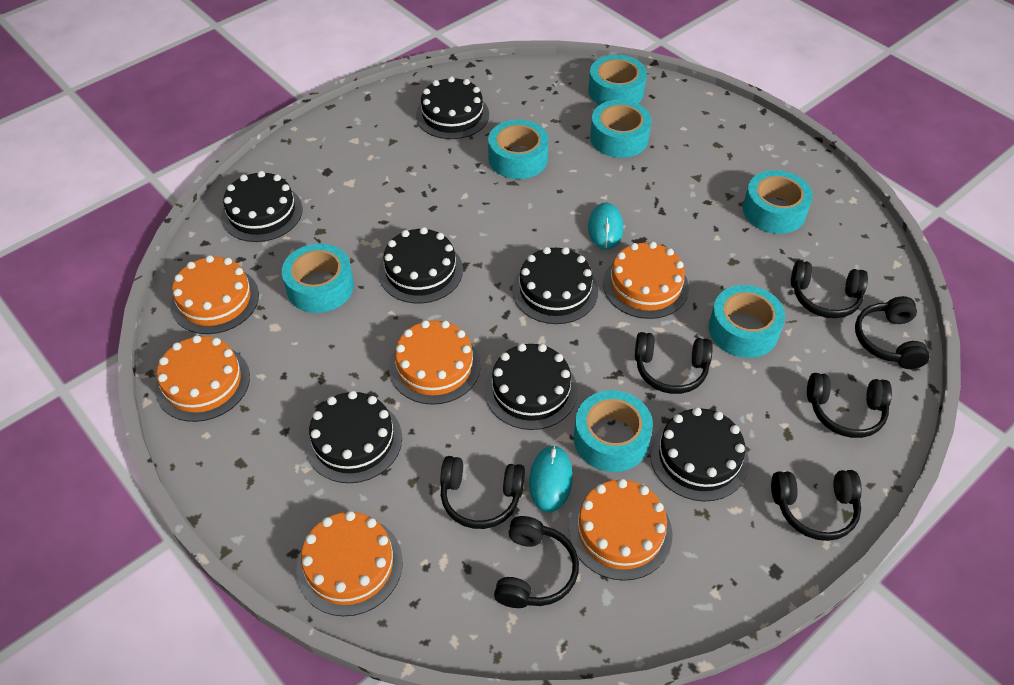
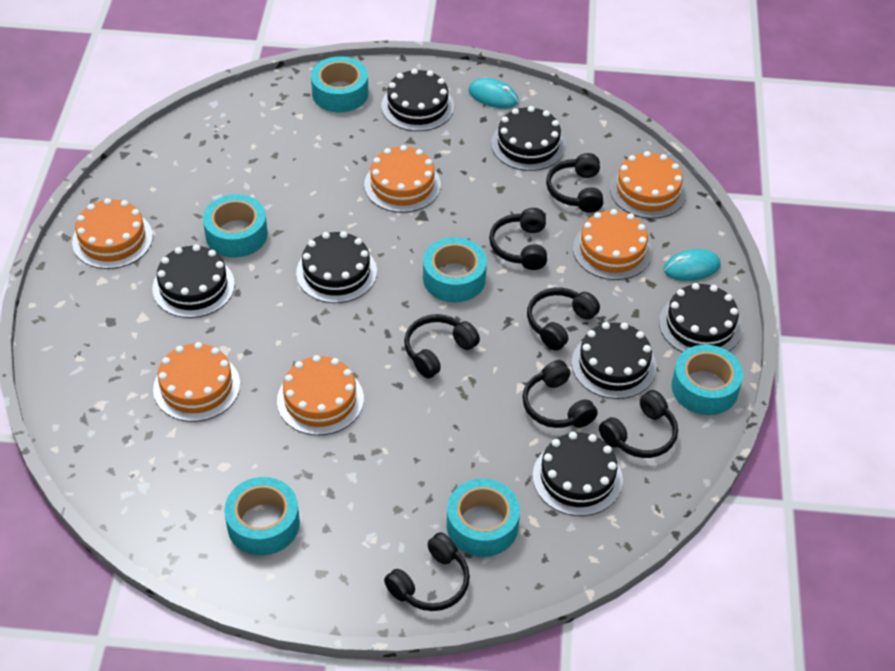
turquoise tape: [282,243,354,313] [488,120,549,179] [574,390,653,472] [588,55,647,105] [590,100,652,158] [709,285,785,358] [743,170,813,234] = 7 -> [203,194,268,258] [224,477,300,555] [311,56,369,112] [423,237,487,302] [447,479,520,557] [672,345,743,415] = 6

